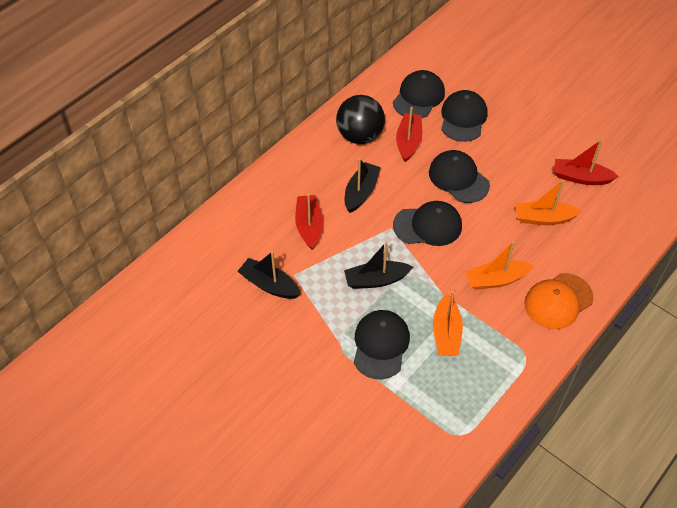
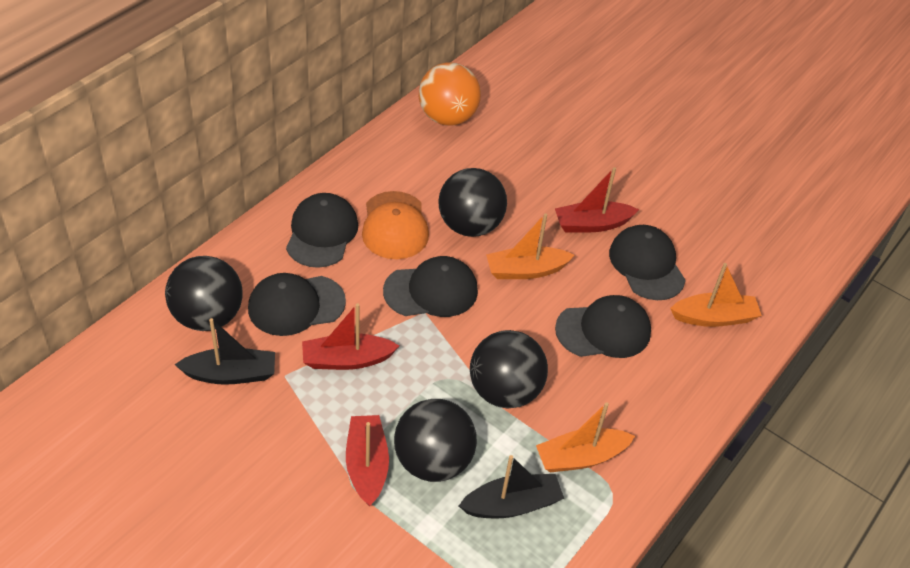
black ball: [336,95,385,144] = 1 -> [165,256,243,331] [394,399,477,482] [438,168,507,237] [470,330,548,409] = 4
black boat: [238,251,301,299] [344,242,413,289] [345,158,381,213] = 3 -> [174,318,275,385] [459,455,564,518] = 2
orange ball: none = 0 -> [419,62,481,126] = 1

